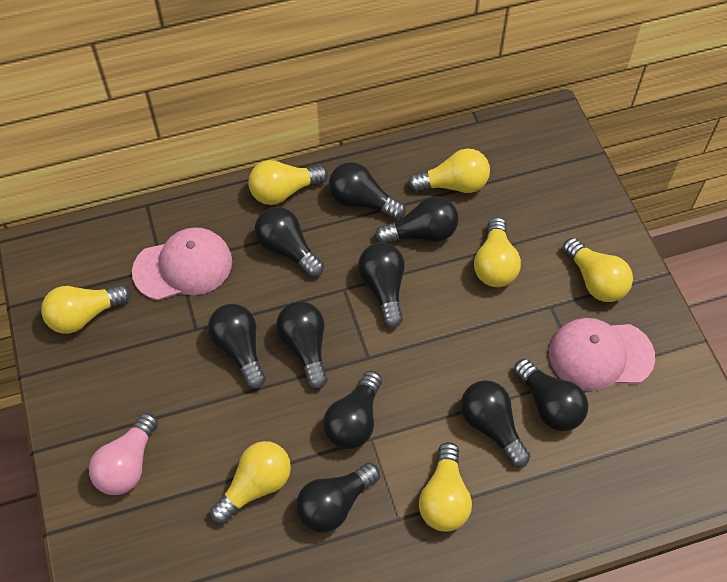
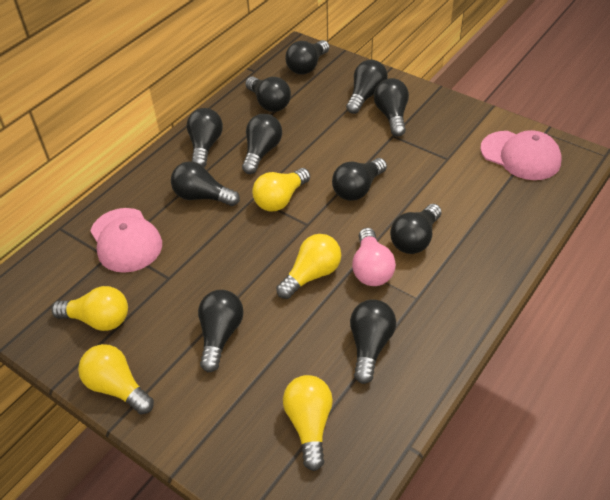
black light bulb: [208,304,266,389] [254,207,324,277] [276,301,328,389] [296,463,380,533] [323,371,382,449] [329,162,406,220] [358,243,405,328] [375,196,459,243] [461,380,530,467] [514,359,589,431] = 10 -> [171,161,240,206] [187,108,223,167] [198,290,244,372] [242,114,282,174] [245,76,291,112] [285,40,330,74] [332,158,387,201] [346,60,388,114] [350,299,396,384] [374,78,409,137] [390,204,442,254] = 11
yellow light bulb: [41,285,131,334] [210,441,291,524] [248,160,328,205] [408,148,490,193] [419,442,472,532] [474,217,521,287] [563,238,633,302] = 7 -> [52,286,128,331] [78,344,154,415] [252,168,310,212] [276,234,341,299] [283,375,333,471] = 5

